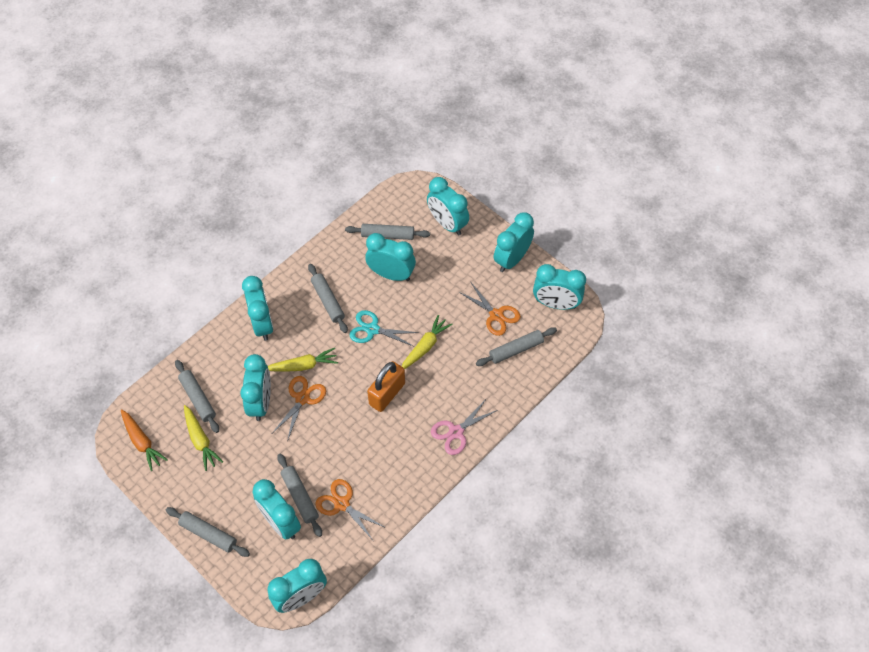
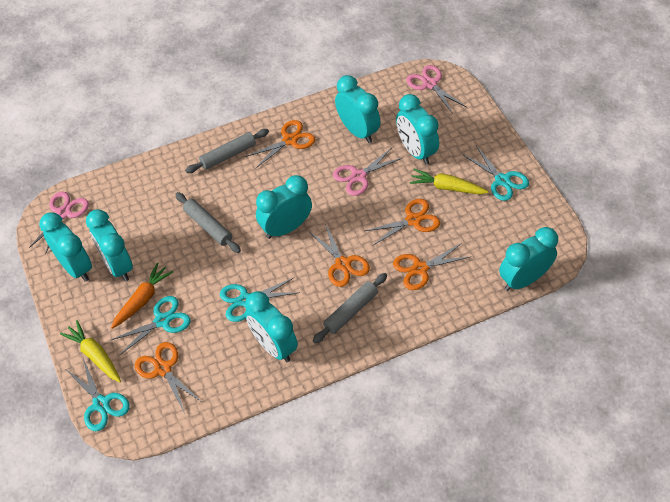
grey rolling pin: [166,507,250,557] [175,360,219,433] [277,454,322,537] [308,264,348,333] [345,224,430,240] [476,327,557,366] = 6 -> [175,192,241,253] [185,129,269,173] [313,273,387,344] = 3
orange padlock: [367,361,405,412] = 1 -> none = 0
orange scissors: [273,376,326,441] [315,479,386,540] [459,283,521,336] = 3 -> [135,342,203,414] [246,120,315,168] [310,223,370,287] [365,199,440,245] [393,243,472,290] = 5
pink scissors: [431,398,498,455] = 1 -> [29,191,89,254] [333,148,402,196] [406,65,466,114] = 3
turquoise clock: [240,354,271,421] [242,276,273,341] [252,479,301,539] [268,559,327,613] [365,233,416,281] [427,177,469,236] [494,212,534,272] [533,264,586,310] = 8 -> [39,213,92,282] [86,209,133,281] [245,291,298,362] [256,175,312,239] [335,75,381,143] [396,94,439,165] [499,227,558,291] = 7
turquoise scissors: [349,310,419,346] = 1 -> [67,358,130,431] [111,296,191,356] [220,277,300,322] [463,145,529,201] = 4
yellow carrot: [184,405,223,471] [268,348,338,372] [402,315,453,369] = 3 -> [60,320,121,382] [410,169,489,194] = 2

